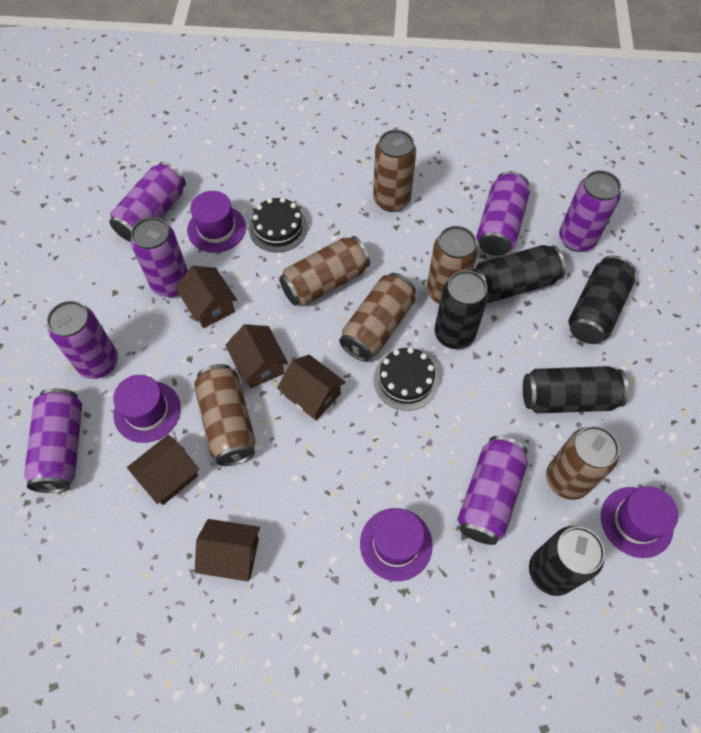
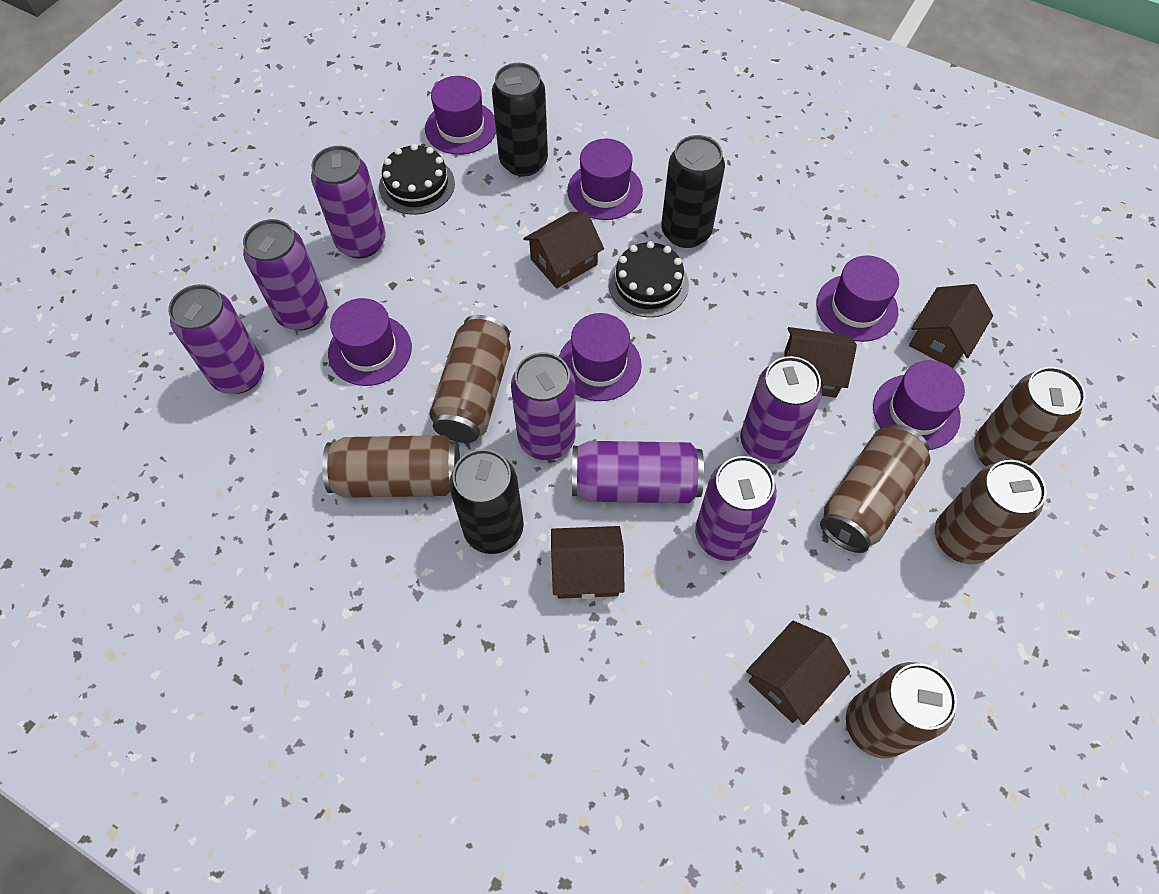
black can: [434,270,489,349] [473,245,566,303] [523,366,629,414] [529,526,605,596] [569,255,635,344] = 5 -> [449,449,524,554] [492,63,548,177] [661,135,725,248] = 3
purple hat: [113,375,181,443] [187,191,246,253] [360,508,433,581] [601,486,678,558] = 4 -> [328,298,412,386] [425,76,496,155] [559,313,642,401] [567,139,643,220] [816,255,899,342] [873,360,965,450] = 6

